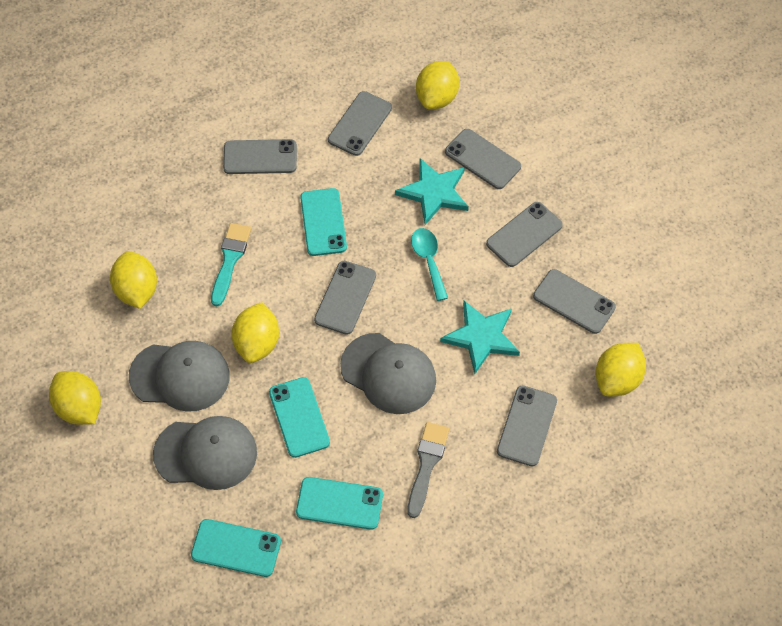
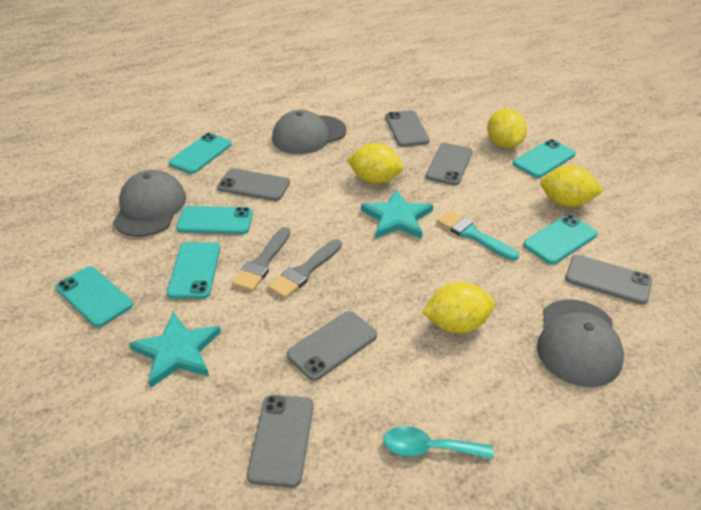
grey brush: [407,422,449,518] = 1 -> [232,227,290,292] [268,239,342,299] = 2
grey phone: [223,139,297,174] [314,261,376,335] [328,91,392,156] [445,129,521,189] [486,202,563,267] [497,386,557,466] [533,269,616,334] = 7 -> [217,169,290,201] [247,395,313,488] [287,311,377,381] [385,110,429,147] [426,143,473,185] [565,255,652,304] = 6
turquoise phone: [191,519,281,577] [269,377,330,458] [296,477,383,530] [300,188,347,256] = 4 -> [55,266,133,327] [167,242,220,299] [169,133,232,174] [176,206,253,234] [513,139,576,178] [523,215,598,264] = 6
yellow lemon: [49,371,101,425] [110,251,157,309] [232,302,279,363] [416,61,459,109] [595,343,646,397] = 5 -> [347,143,404,184] [422,282,495,334] [487,109,527,148] [541,165,603,207] = 4

